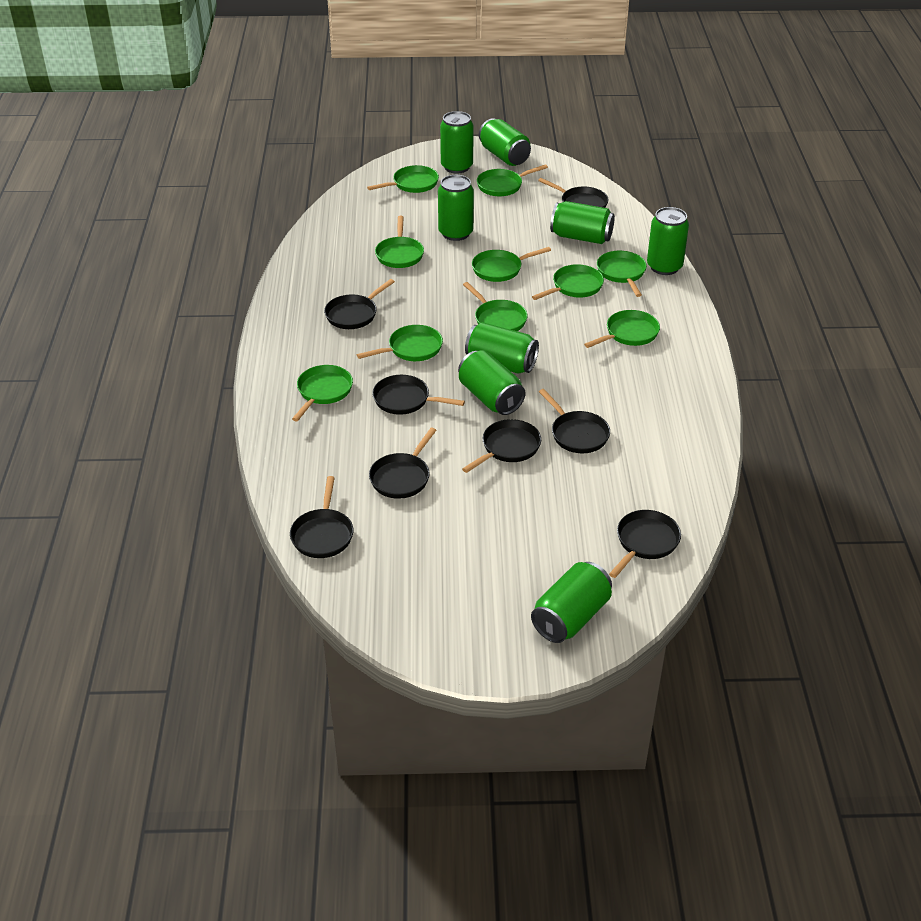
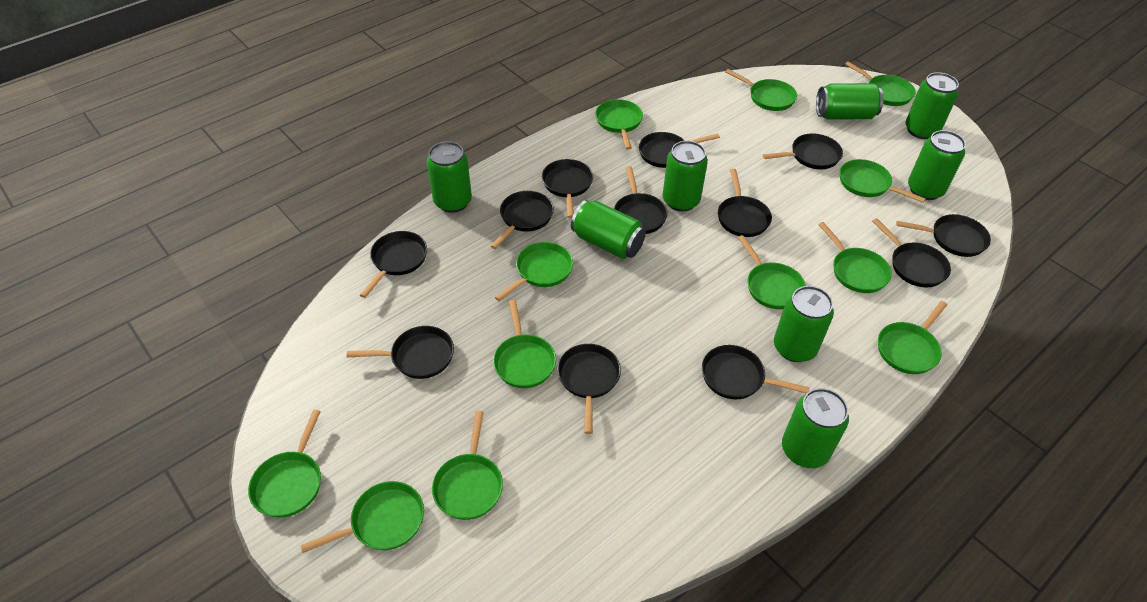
black pan: [290,476,353,558] [324,279,395,329] [369,428,437,499] [372,375,465,415] [462,419,541,473] [538,178,608,208] [539,389,610,453] [609,510,681,578] = 8 -> [347,326,454,379] [360,231,427,298] [491,191,554,249] [542,159,593,218] [557,344,621,434] [614,166,668,234] [639,132,720,168] [702,345,810,399] [718,169,772,237] [763,133,843,169] [872,218,951,288] [896,214,991,257] = 12
green pan: [292,365,353,422] [357,325,443,361] [367,165,439,193] [375,216,424,268] [463,282,528,331] [472,247,551,282] [477,164,548,196] [532,264,604,300] [584,310,660,348] [597,251,647,297] = 10 -> [248,410,321,518] [300,481,424,553] [432,411,503,520] [493,300,556,388] [495,242,573,302] [595,99,643,150] [725,69,797,111] [738,235,806,309] [818,222,892,293] [840,159,926,203] [845,61,916,106] [878,301,947,374] = 12

